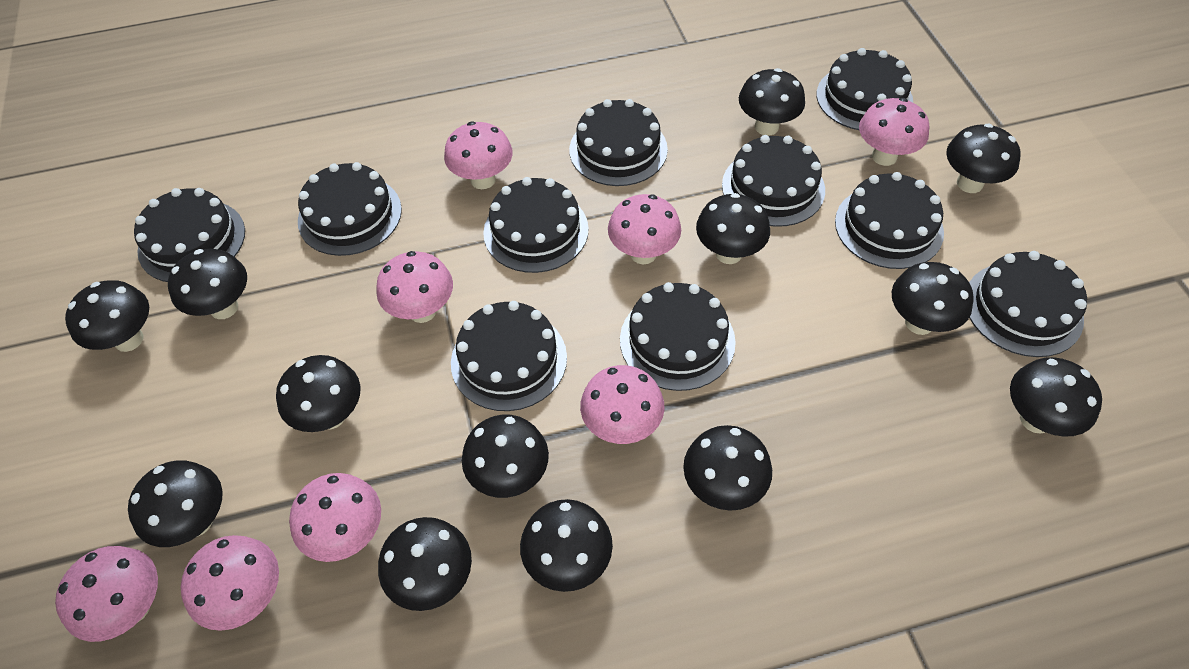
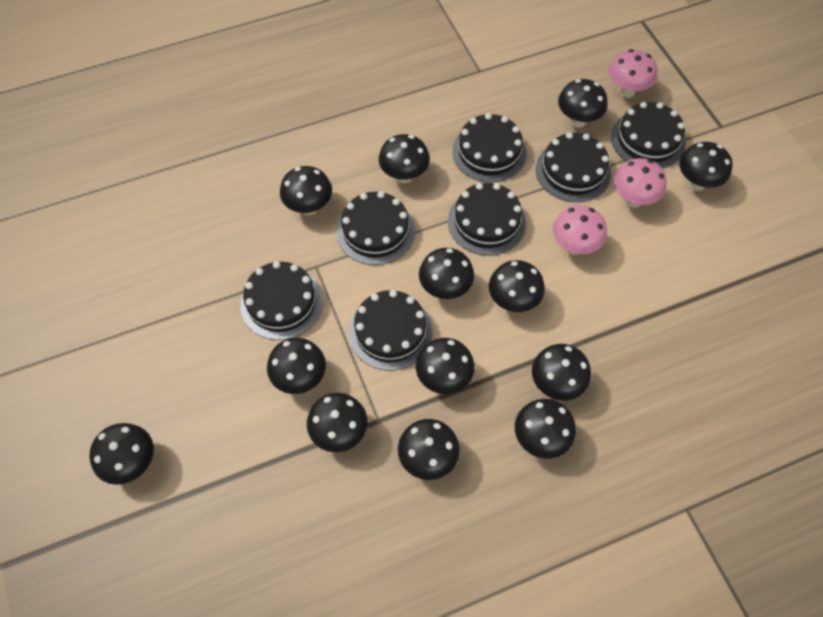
black cake: [134,188,245,282] [298,162,402,256] [451,301,567,411] [483,177,589,273] [569,99,668,186] [620,282,736,391] [722,135,825,227] [817,48,913,130] [835,172,944,269] [969,251,1087,357] = 10 -> [240,261,323,340] [337,191,415,265] [349,290,432,371] [448,183,526,256] [452,113,526,183] [536,132,611,202] [611,102,685,169] = 7
pink mushroom: [55,546,158,642] [181,535,279,631] [289,473,381,562] [376,251,453,323] [444,121,513,189] [580,365,664,444] [608,194,681,264] [859,98,929,166] = 8 -> [553,205,607,255] [609,49,657,98] [614,158,667,208] = 3

